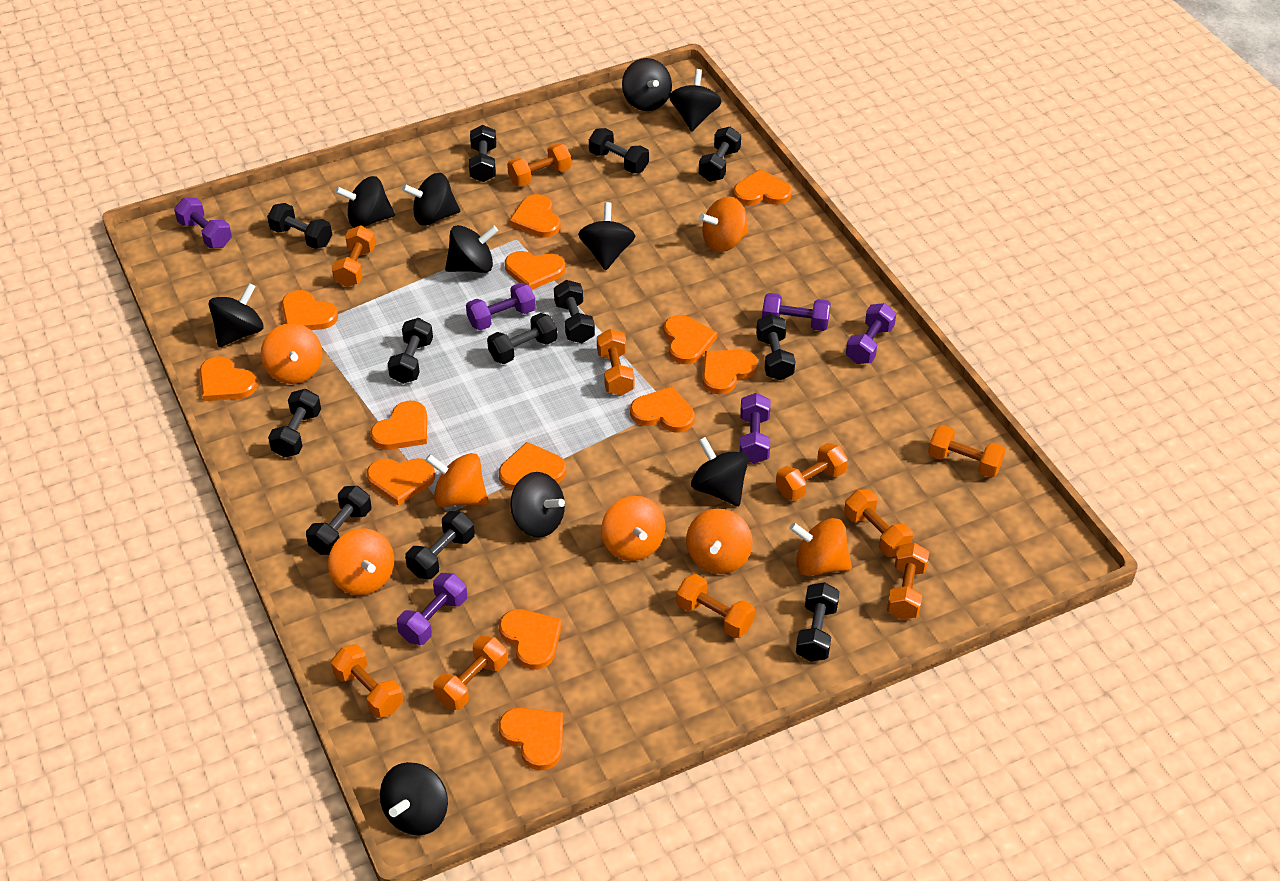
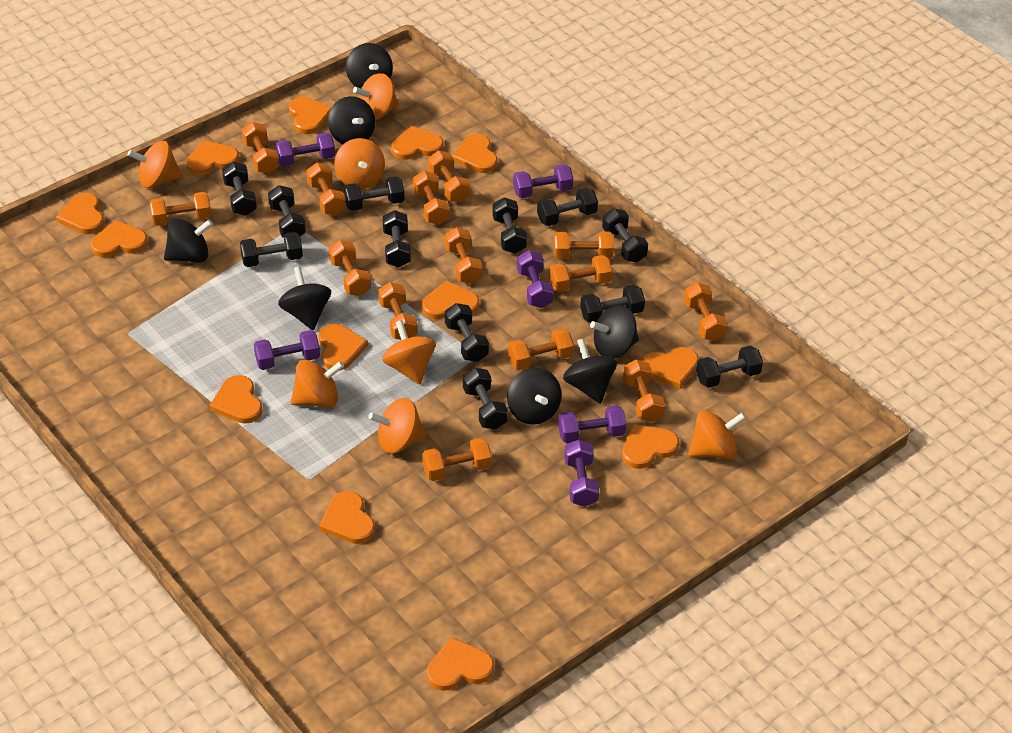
black spinning top: [209,283,264,347] [335,176,395,228] [380,762,448,836] [402,173,460,226] [445,225,498,273] [511,472,565,538] [578,202,635,270] [622,58,672,111] [669,69,722,131] [691,437,749,506] = 10 -> [164,218,213,263] [278,266,331,330] [328,96,375,144] [346,43,393,88] [507,368,562,425] [563,338,617,404] [590,305,639,359] = 7
orange dumbbell: [331,645,403,718] [332,225,376,287] [433,635,507,710] [507,143,571,187] [597,329,635,396] [676,574,755,638] [776,443,848,501] [844,489,913,557] [887,543,929,620] [928,425,1005,478] = 10 -> [150,192,211,226] [242,122,279,174] [306,163,346,216] [329,240,371,296] [378,282,418,340] [413,171,450,225] [422,438,492,481] [428,151,470,203] [445,227,483,284] [508,329,574,370] [549,255,613,292] [554,231,614,259] [623,360,665,422] [684,282,728,341] = 14

